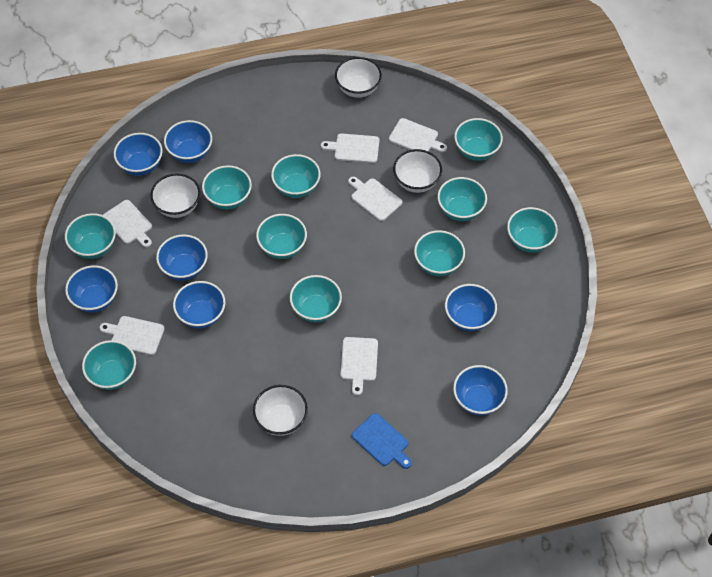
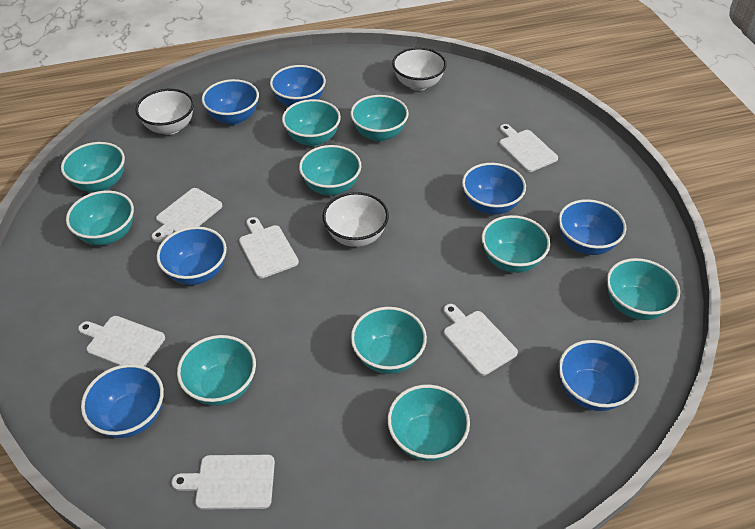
blue cutting board: [352,413,412,469] = 1 -> none = 0
white bowl: [150,174,200,218] [253,385,308,436] [335,57,382,98] [393,149,442,193] = 4 -> [135,89,194,135] [322,192,389,247] [392,47,447,91] = 3

